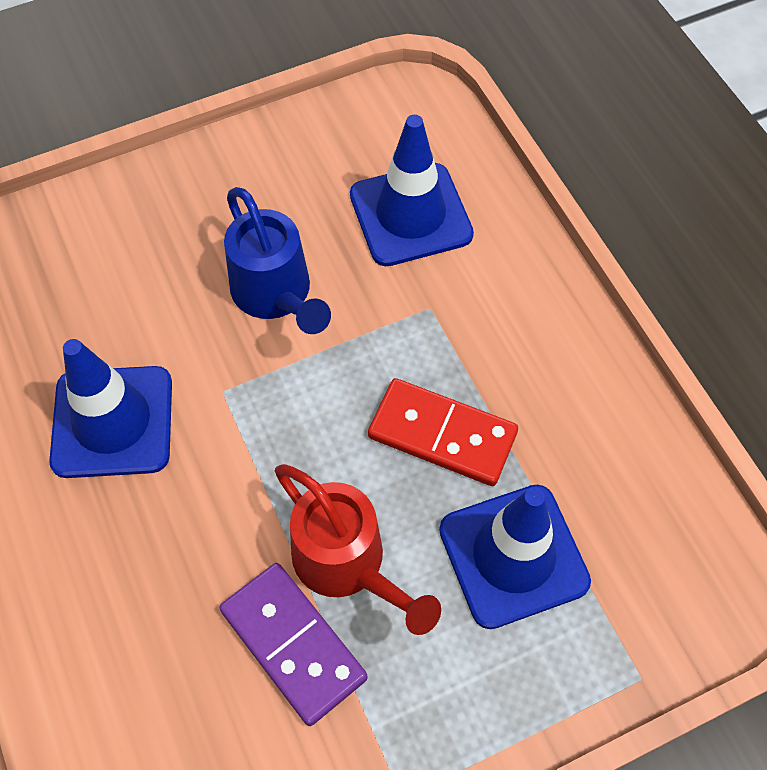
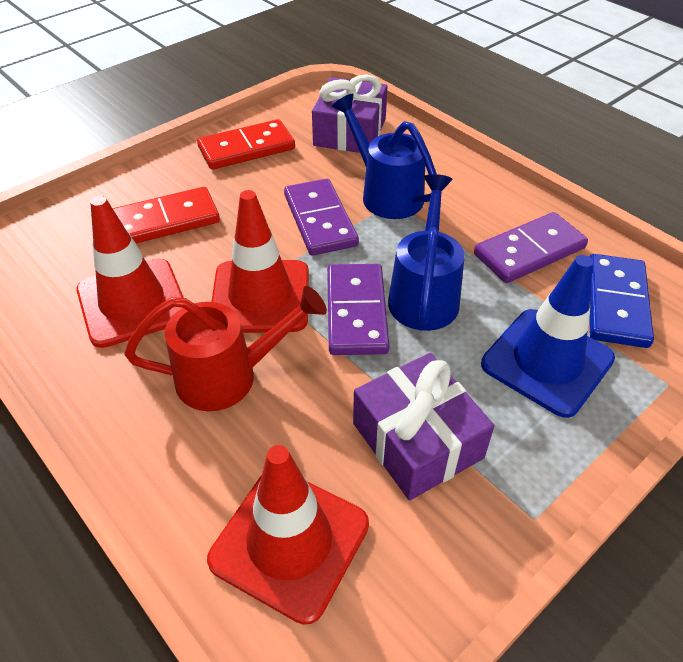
blue domino: none = 0 -> [589,254,654,348] = 1
blue traffic cone: [49,339,172,478] [350,115,474,266] [439,485,591,629] = 3 -> [481,255,615,418] = 1
blue watering can: [224,187,331,334] = 1 -> [332,94,437,219] [388,174,465,331] = 2
purple domino: [219,563,367,726] = 1 -> [284,179,359,256] [327,264,389,355] [474,212,588,283] = 3
purple gift: none = 0 -> [312,74,388,153] [353,353,494,501] = 2
red domino: [368,378,518,486] = 1 -> [113,187,220,244] [197,119,295,170] = 2
red traffic cone: none = 0 -> [77,196,184,348] [207,445,369,625] [211,190,309,333] = 3

